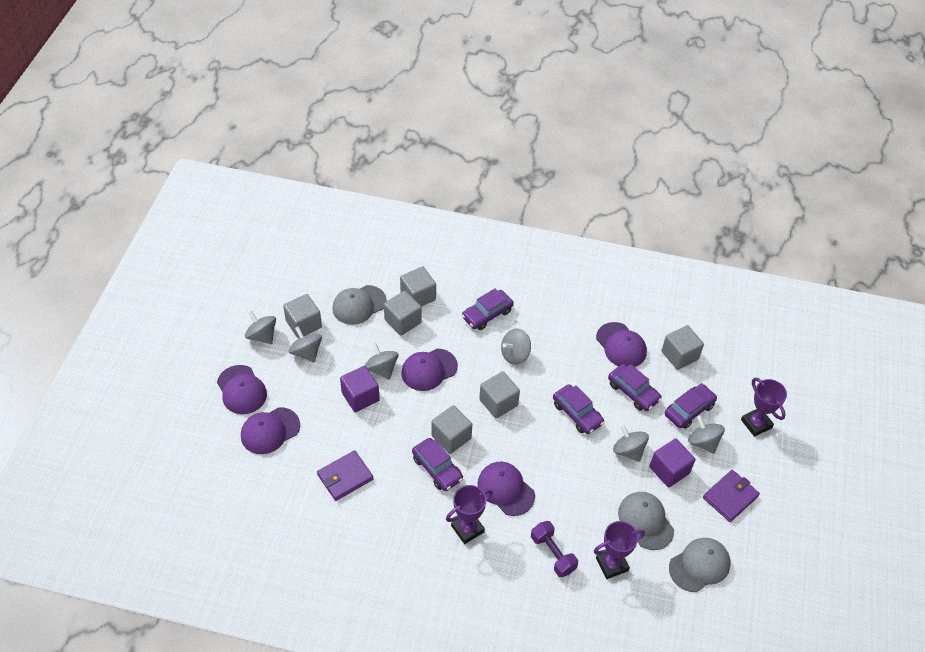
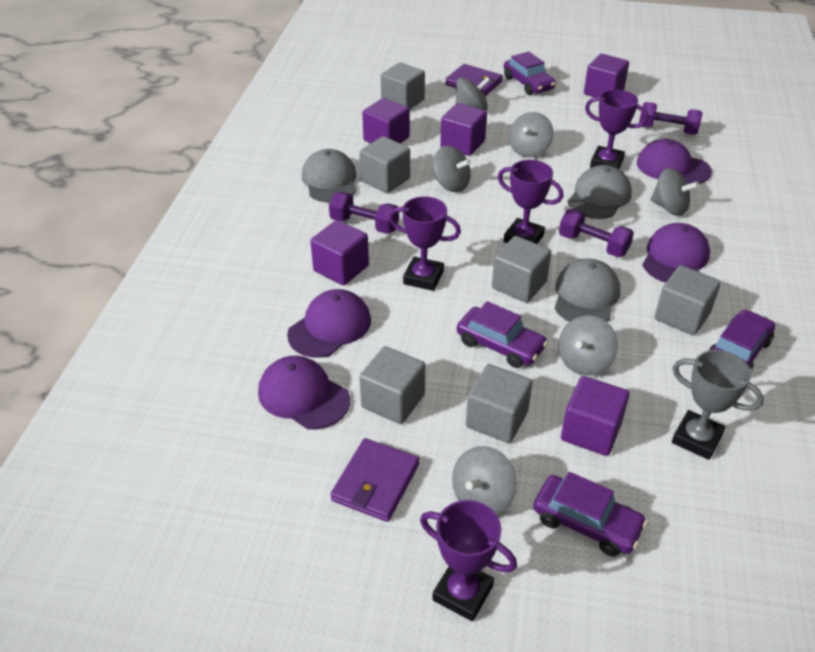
grey trophy: none = 0 -> [672,350,764,460] = 1
purple cap: [217,365,267,414] [241,407,300,454] [401,349,458,391] [477,461,535,516] [596,322,647,367] = 5 -> [258,356,350,429] [287,289,371,358] [637,139,712,184] [642,223,710,283] = 4
purple car: [412,438,463,491] [462,288,514,330] [553,384,604,434] [608,364,662,411] [665,384,717,429] = 5 -> [457,301,548,368] [504,51,556,95] [533,472,647,556] [708,309,775,371] = 4
purple cube: [340,366,380,412] [649,439,695,487] = 2 -> [310,220,369,285] [362,98,410,143] [440,103,487,156] [561,376,629,456] [584,54,629,97] = 5
purple dumbbell: [531,521,578,577] = 1 -> [329,192,399,234] [559,209,634,257] [639,102,703,135] = 3
purple trophy: [446,485,493,544] [594,521,645,579] [741,378,787,437] = 3 -> [389,196,461,291] [420,500,517,621] [498,160,563,244] [585,90,648,169] = 4

